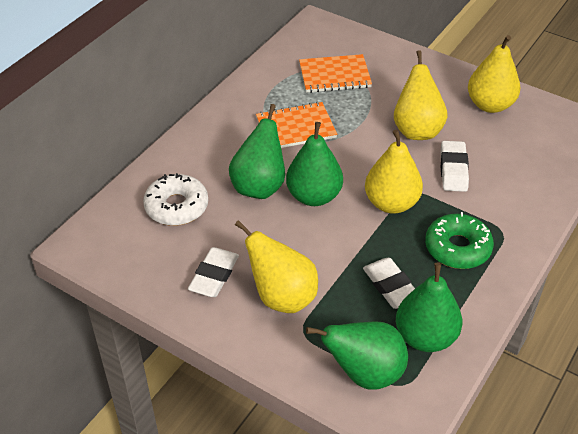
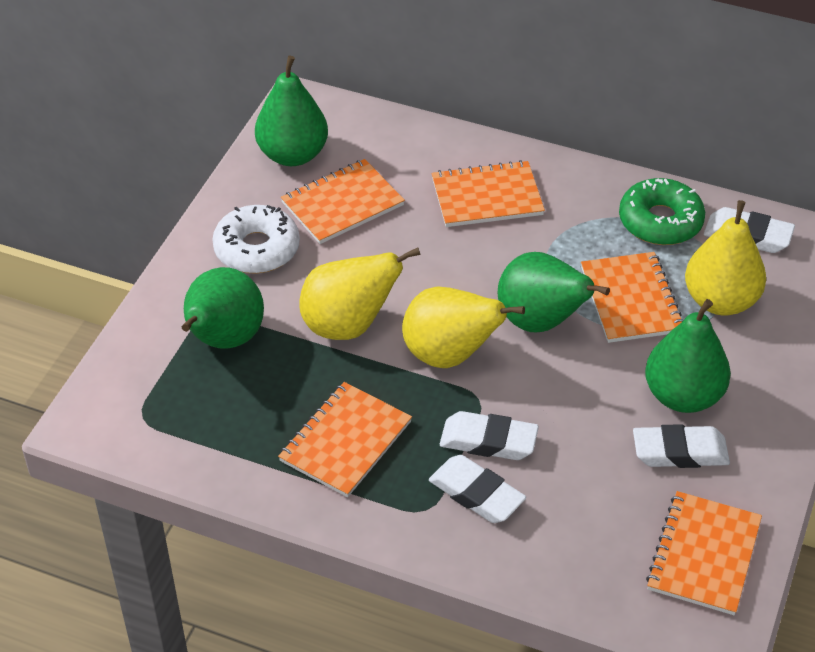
orange notebook: [256,102,337,148] [299,54,372,93] = 2 -> [278,382,412,497] [281,159,405,244] [432,160,545,227] [581,252,683,343] [646,491,762,615] = 5
white eraser: [188,247,239,297] [363,258,415,309] [441,141,469,192] = 3 -> [429,455,526,523] [440,411,539,460] [633,424,730,468] [704,207,795,253] = 4
yellow pear: [235,220,318,313] [365,129,423,214] [394,50,448,140] [468,35,520,113] = 4 -> [299,248,421,340] [402,286,525,368] [685,200,766,316] = 3

